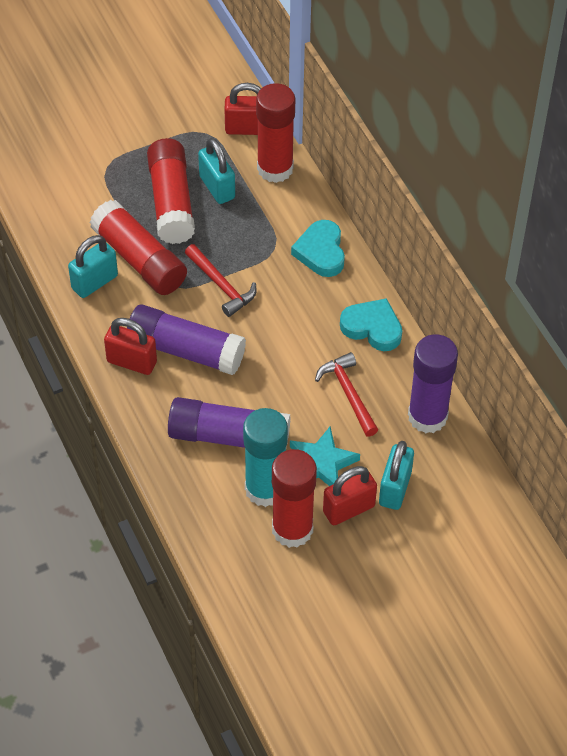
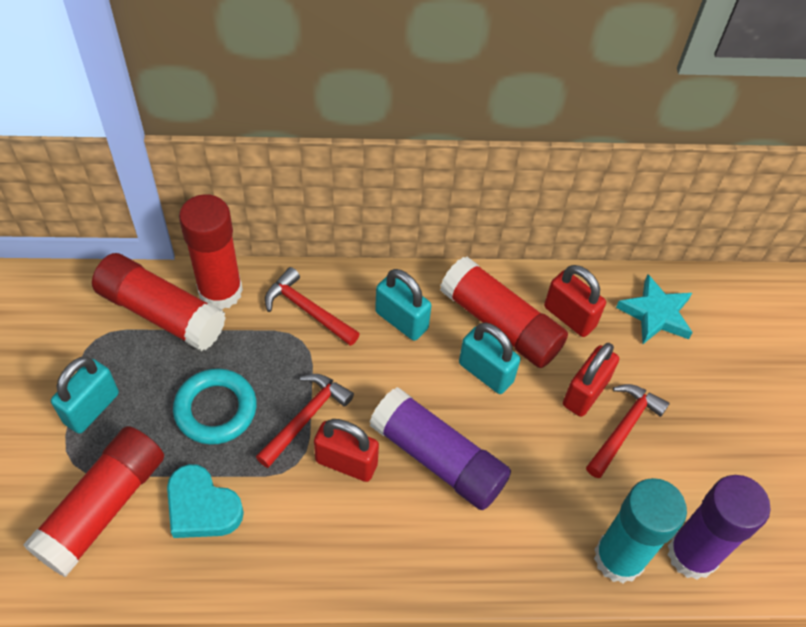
purple glue stick: [127,304,246,375] [168,397,291,448] [408,334,458,433] = 3 -> [370,387,511,510] [668,475,771,580] = 2
red hammer: [185,244,256,317] [315,352,378,437] = 2 -> [256,374,354,468] [265,267,360,346] [586,384,670,478] = 3
turquoise heart: [291,220,345,277] [340,298,402,351] = 2 -> [167,464,244,538] = 1
turquoise ring: none = 0 -> [173,368,256,445] = 1

